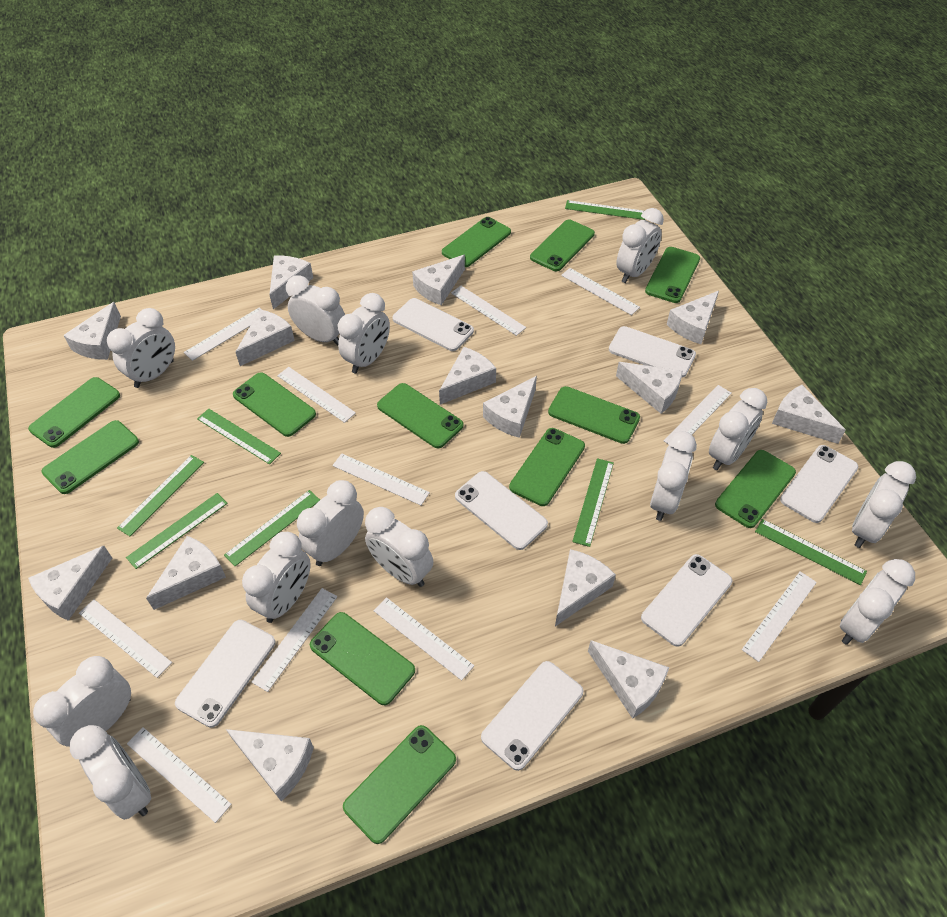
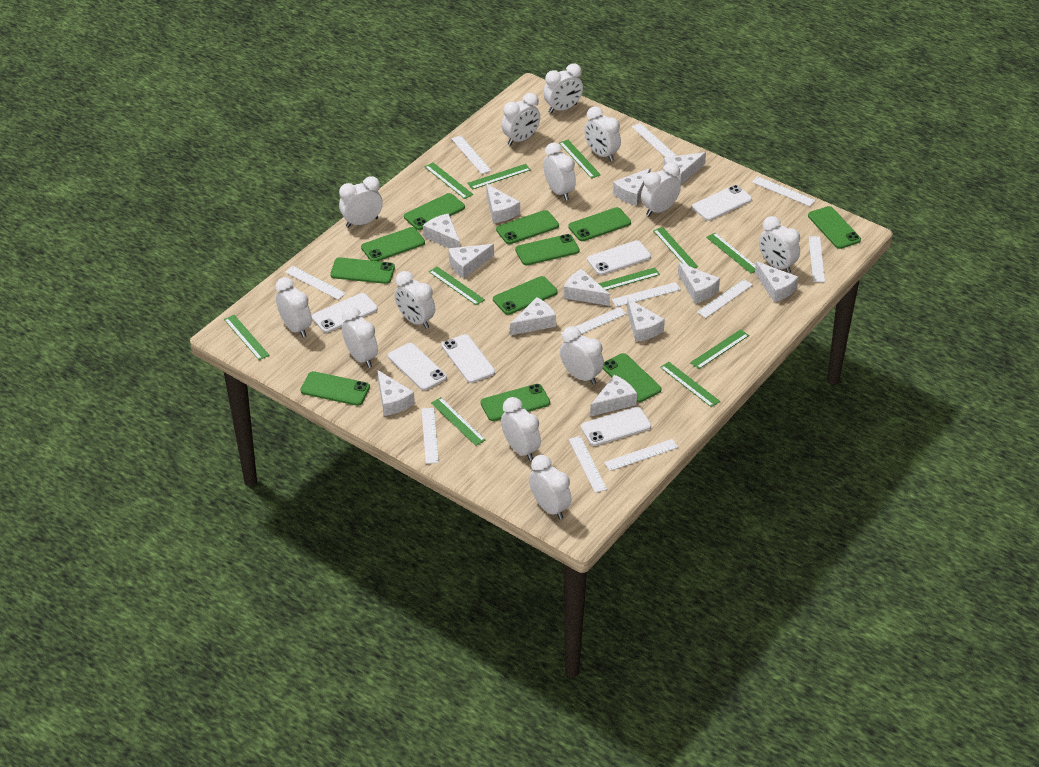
green phone: [28,377,120,448] [42,420,139,494] [233,372,316,437] [310,612,415,705] [343,725,456,844] [377,383,463,448] [442,217,511,267] [509,428,585,506] [530,220,595,271] [548,386,640,444] [645,247,700,303] [715,450,796,528] = 12 -> [300,371,370,406] [330,257,395,284] [361,227,425,261] [404,193,465,230] [480,384,550,421] [493,276,557,315] [496,210,559,244] [515,234,580,265] [568,207,631,241] [603,353,661,402] [808,206,861,249] = 11
green ruler: [117,455,204,536] [126,493,228,569] [197,409,281,464] [224,490,320,566] [565,200,645,220] [572,458,614,547] [755,519,867,585] = 7 -> [224,315,270,360] [424,163,473,199] [429,266,485,305] [431,397,486,446] [467,164,531,190] [559,140,601,179] [598,267,660,290] [653,227,698,268] [660,362,720,407] [690,329,749,369] [706,233,756,274] = 11
white cheese: [28,546,112,621] [63,302,121,360] [146,536,226,610] [226,729,314,801] [236,309,295,366] [269,255,313,309] [412,255,465,305] [439,347,496,405] [483,376,537,438] [555,549,616,626] [588,640,669,719] [616,362,683,413] [667,291,719,344] [772,385,846,444] = 14 -> [377,370,415,416] [423,213,460,248] [449,244,494,278] [486,184,520,223] [510,297,556,335] [564,269,610,306] [590,375,637,417] [613,168,651,206] [627,298,665,342] [663,152,706,184] [678,262,720,303] [755,261,799,302] = 12
white phone: [175,620,275,728] [392,298,474,351] [455,471,548,550] [481,661,583,771] [609,326,696,378] [641,554,732,647] [780,445,858,523] = 7 -> [312,293,378,333] [388,343,447,390] [442,334,495,383] [581,407,651,446] [587,240,651,275] [692,185,752,221] = 6

